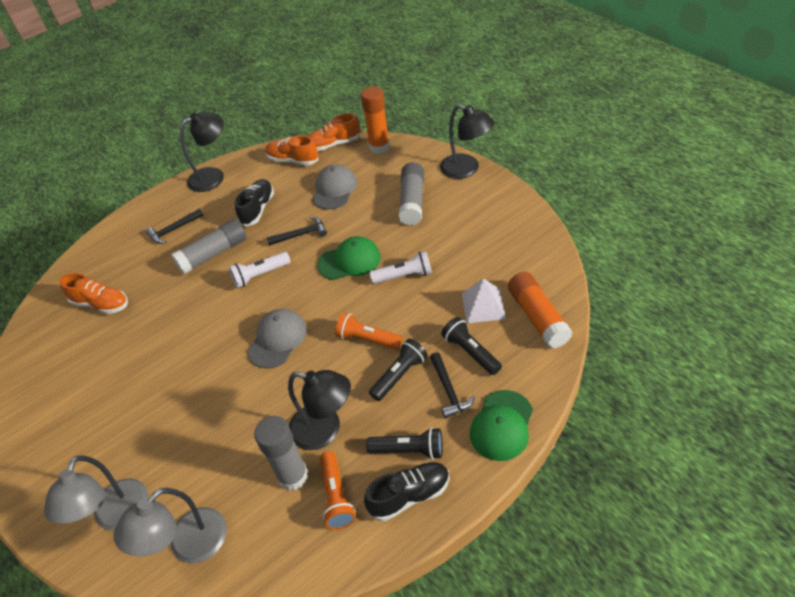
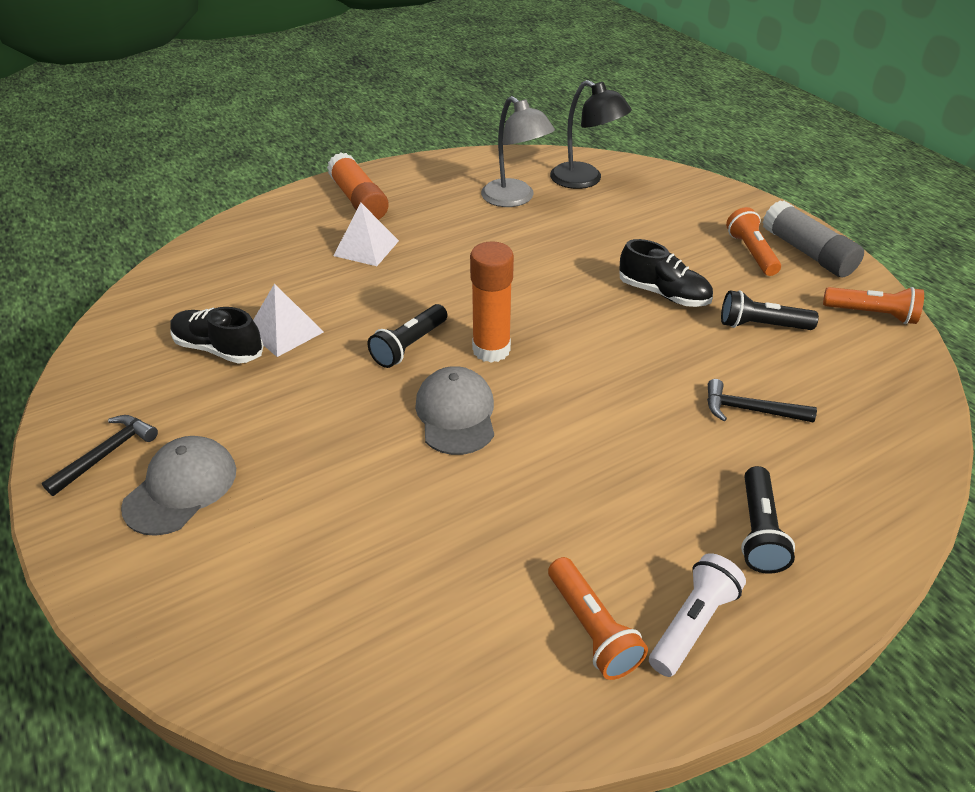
black hammer: [146,209,203,244] [267,217,327,246] [430,352,475,418] = 3 -> [42,415,158,496] [707,379,817,423] = 2
black lamp: [180,112,224,192] [288,370,351,450] [440,104,495,179] = 3 -> [550,80,632,189] = 1
green cap: [317,236,381,280] [470,390,533,461] = 2 -> none = 0
grey glue stick: [171,219,246,274] [254,416,308,491] [399,162,424,226] = 3 -> [762,200,864,277] = 1
grey lamp: [44,455,148,531] [113,488,227,564] = 2 -> [481,96,555,207] = 1
orange flashlight: [320,451,356,530] [335,313,403,349] = 2 -> [548,557,648,680] [726,207,781,276] [823,287,924,324] = 3
orange shoe: [59,273,128,314] [265,136,318,166] [308,113,361,151] = 3 -> none = 0
white flashlight: [229,252,290,288] [369,251,432,284] = 2 -> [649,553,746,677] = 1
white pyramid: [462,278,506,323] = 1 -> [253,284,324,357] [334,203,399,266] = 2

